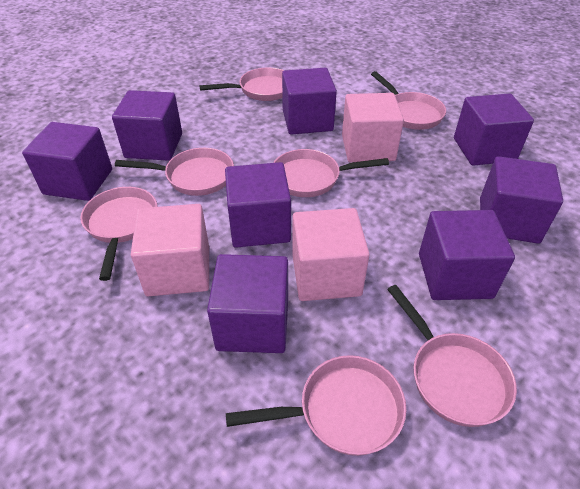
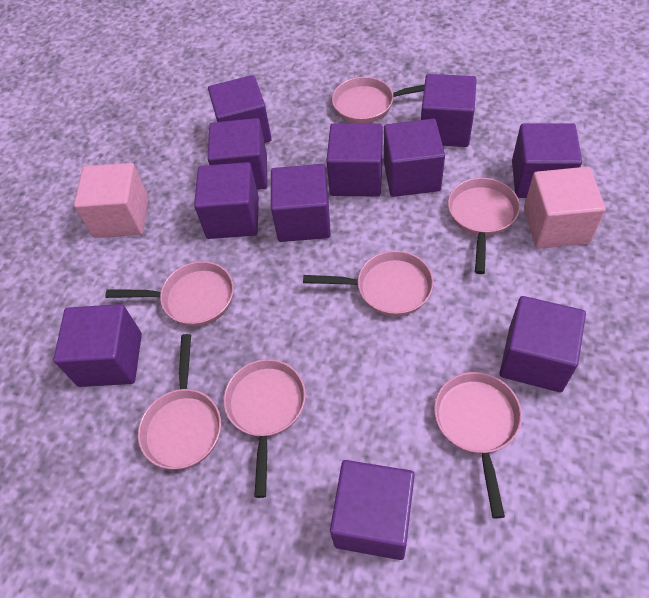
pink cube: [131,204,209,296] [292,208,370,301] [342,93,404,162] = 3 -> [74,163,149,238] [524,167,606,249] = 2
purple cube: [22,122,112,201] [112,90,182,161] [207,254,288,353] [225,162,291,248] [282,68,337,135] [419,210,515,300] [454,93,534,166] [480,156,563,244] = 8 -> [53,304,142,387] [194,162,259,239] [208,75,272,143] [208,118,267,190] [271,164,331,242] [326,123,383,197] [330,460,415,560] [384,119,445,197] [421,74,477,147] [499,296,586,392] [512,123,582,198] = 11

